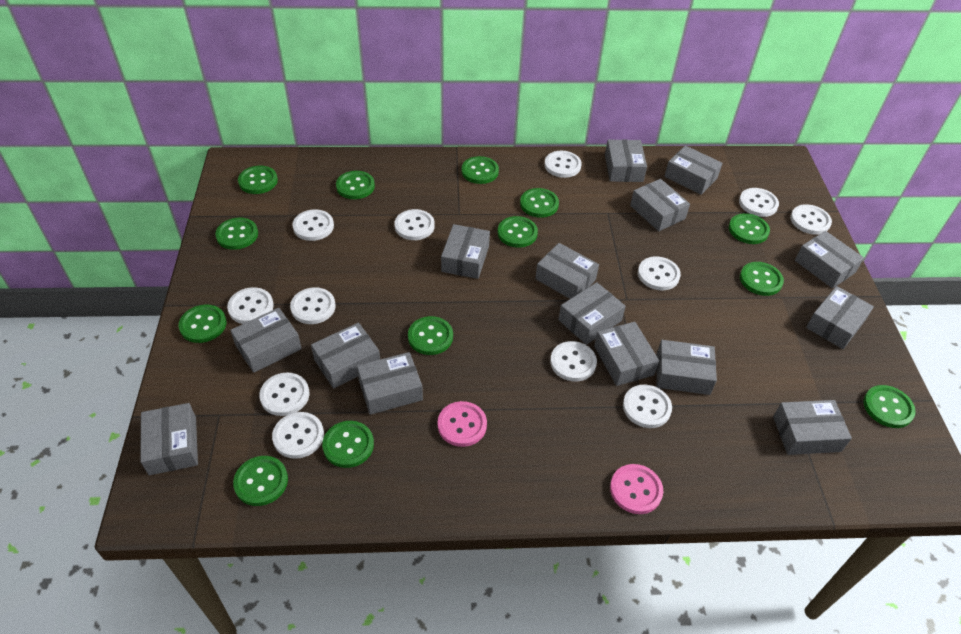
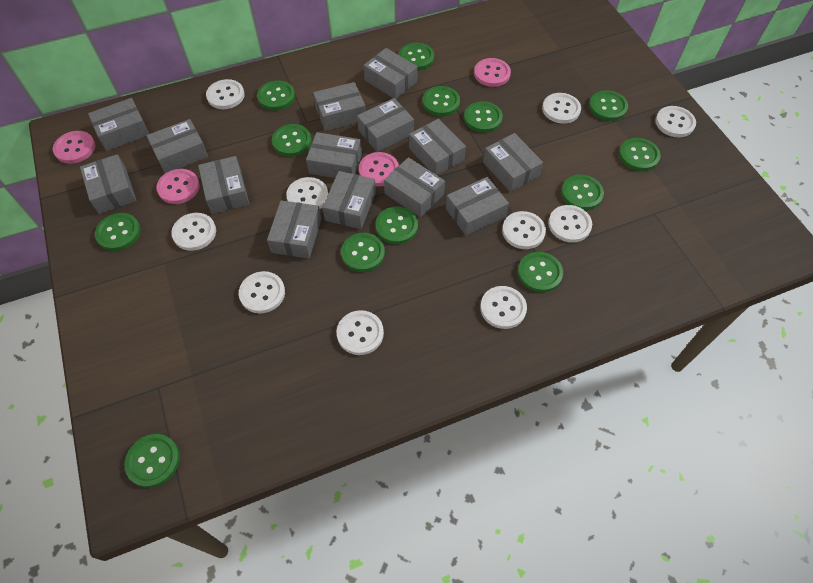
grey box: [140,403,198,475] [230,308,302,373] [311,323,380,388] [357,352,423,415] [441,224,490,279] [535,243,599,299] [558,282,626,345] [594,322,659,386] [605,139,647,182] [630,179,690,231] [656,340,717,395] [664,146,723,195] [773,400,852,455] [795,231,864,288] [806,286,874,349] = 15 -> [80,154,137,214] [88,98,149,151] [146,119,208,173] [198,156,249,214] [267,200,321,259] [306,132,362,178] [313,82,366,131] [322,171,376,229] [357,98,414,152] [363,48,418,99] [384,157,445,217] [409,119,466,175] [446,177,509,236] [483,133,543,192] = 14
pink button: [438,401,487,447] [610,464,663,514] = 2 -> [53,131,95,164] [156,169,200,204] [359,152,399,186] [474,58,511,87] = 4
white button: [227,287,274,324] [259,372,309,416] [272,412,324,459] [290,287,336,324] [293,209,334,241] [394,209,435,240] [544,151,582,178] [550,341,597,382] [623,385,672,428] [638,256,681,290] [739,188,779,217] [790,204,832,235] = 12 -> [171,213,216,251] [206,79,245,109] [239,271,285,313] [286,177,328,209] [337,310,384,355] [480,286,527,329] [502,211,546,249] [542,93,581,124] [548,205,592,243] [655,106,696,137] = 10

